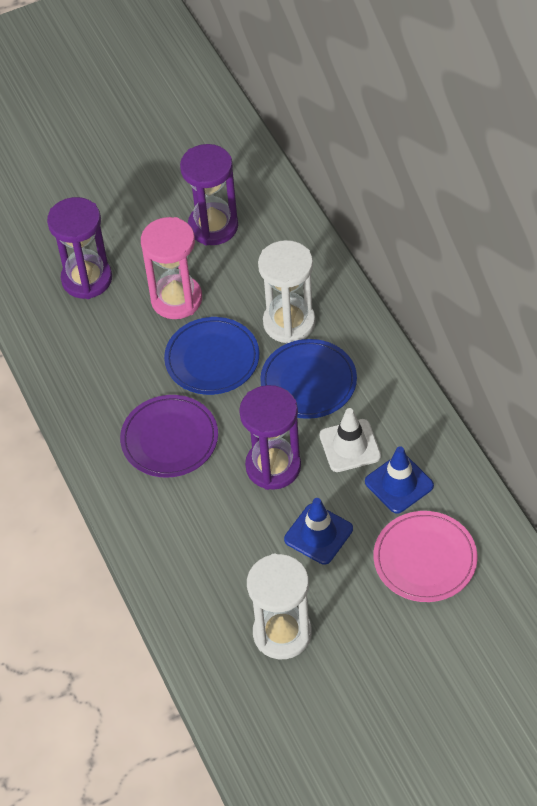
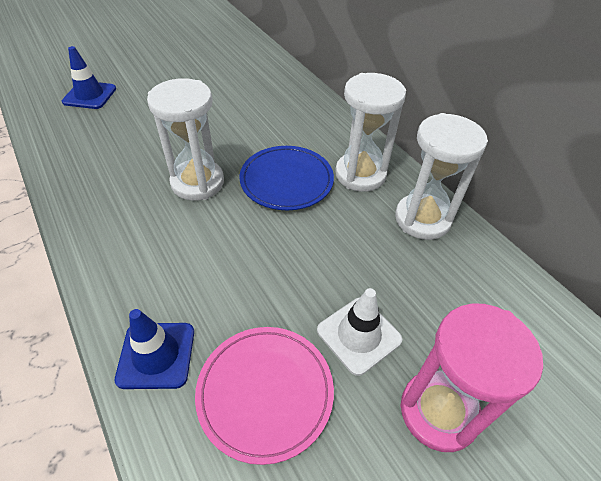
blue plate: [164,317,259,395] [260,339,357,419] = 2 -> [239,146,334,210] = 1
purple hourglass: [47,197,112,299] [180,144,238,245] [239,385,301,490] = 3 -> none = 0
purple plate: [120,395,218,478] = 1 -> none = 0
white hourglass: [247,554,312,659] [258,240,316,343] = 2 -> [147,78,224,201] [335,73,406,192] [395,113,488,240] = 3

